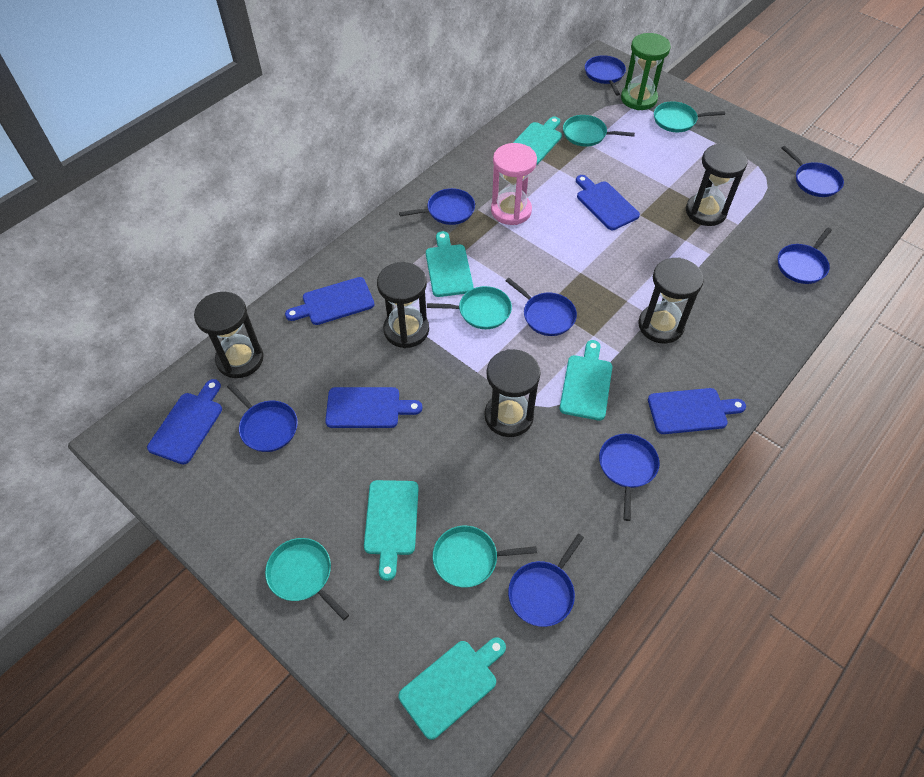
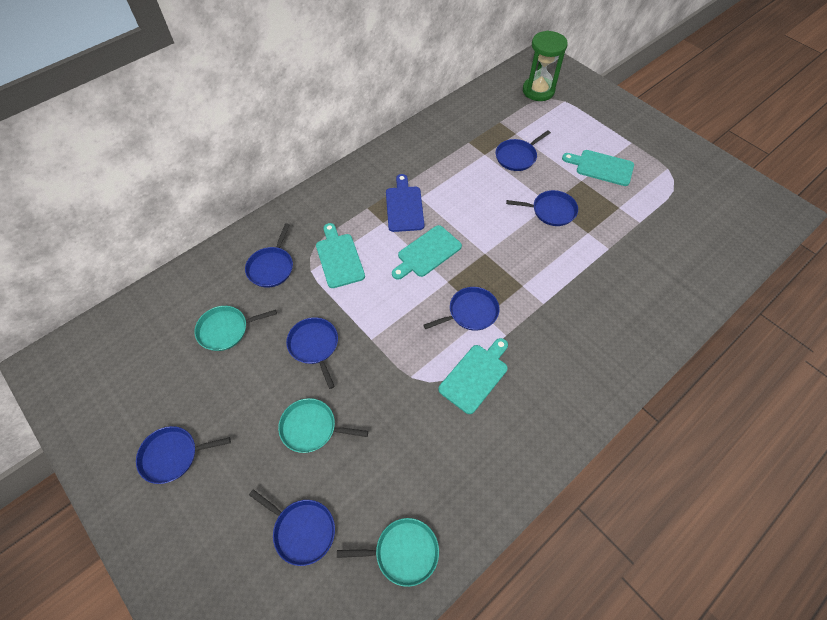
black hourglass: [194,292,263,378] [377,262,429,348] [485,349,541,437] [638,258,704,343] [686,144,748,226] = 5 -> none = 0
blue cutting board: [147,379,222,465] [285,277,374,325] [325,387,422,428] [576,175,640,230] [648,388,746,434] = 5 -> [386,174,424,232] = 1
blue pan: [227,383,298,452] [399,188,475,225] [506,278,577,336] [508,534,584,627] [585,55,626,96] [599,434,660,521] [778,228,832,284] [781,146,844,197] = 8 -> [136,426,231,484] [245,223,293,288] [249,489,335,566] [286,317,338,389] [424,287,500,331] [496,130,551,171] [506,190,578,226] = 7
pink hourglass: [491,143,537,225] = 1 -> none = 0
turquoise cutting board: [364,480,419,581] [398,637,506,740] [426,231,474,297] [513,117,562,165] [560,340,612,421] = 5 -> [316,223,365,288] [392,225,462,280] [438,338,508,414] [562,150,634,186] = 4
turquoise pan: [265,538,349,620] [427,286,512,329] [433,526,537,587] [563,115,635,147] [654,101,725,132] = 5 -> [195,306,277,351] [278,398,368,453] [337,518,439,587] = 3

